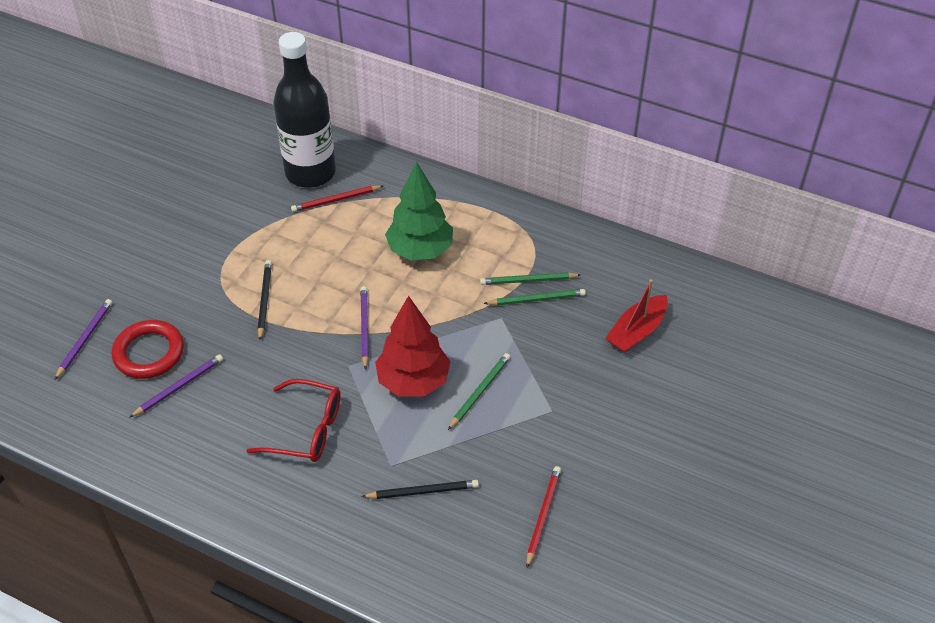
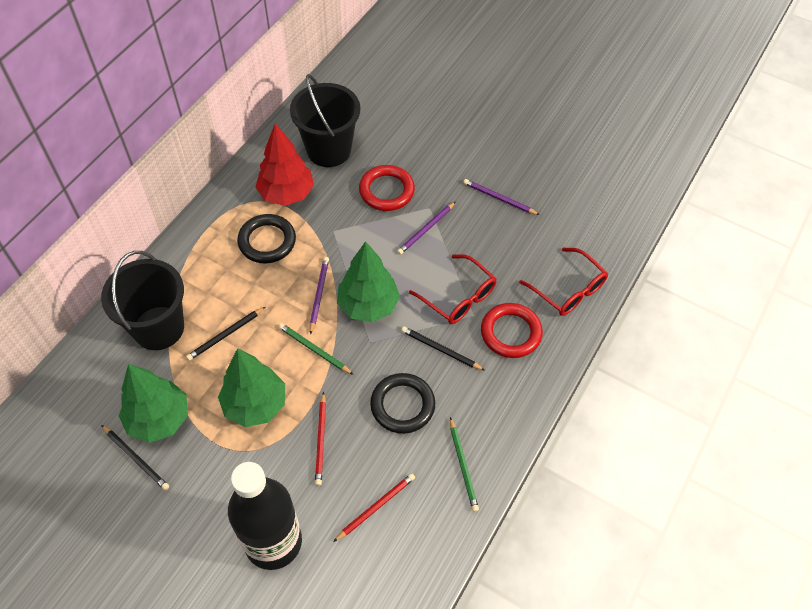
black bucket: none = 0 -> [101,251,184,350] [290,74,360,167] = 2
black pencil: [258,260,272,340] [361,480,479,499] = 2 -> [101,425,169,490] [186,307,265,361] [401,326,484,370] = 3
black ring: none = 0 -> [237,214,296,263] [370,373,435,434] = 2
green pencil: [448,353,510,430] [480,272,581,285] [483,289,586,306] = 3 -> [279,323,354,375] [450,417,479,512] = 2
green tree: [385,161,453,261] = 1 -> [119,364,188,443] [218,348,285,427] [337,241,400,322] = 3
red boat: [606,279,668,353] = 1 -> none = 0
red glasses: [247,379,341,462] = 1 -> [409,254,497,324] [519,248,608,316] = 2
red ring: [112,320,184,379] = 1 -> [359,165,415,211] [481,303,543,358] = 2

